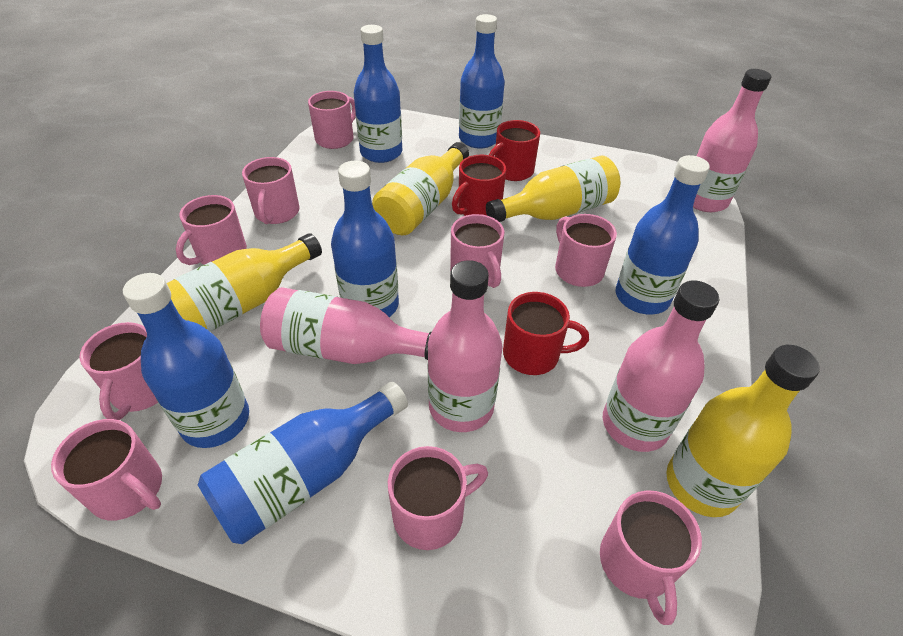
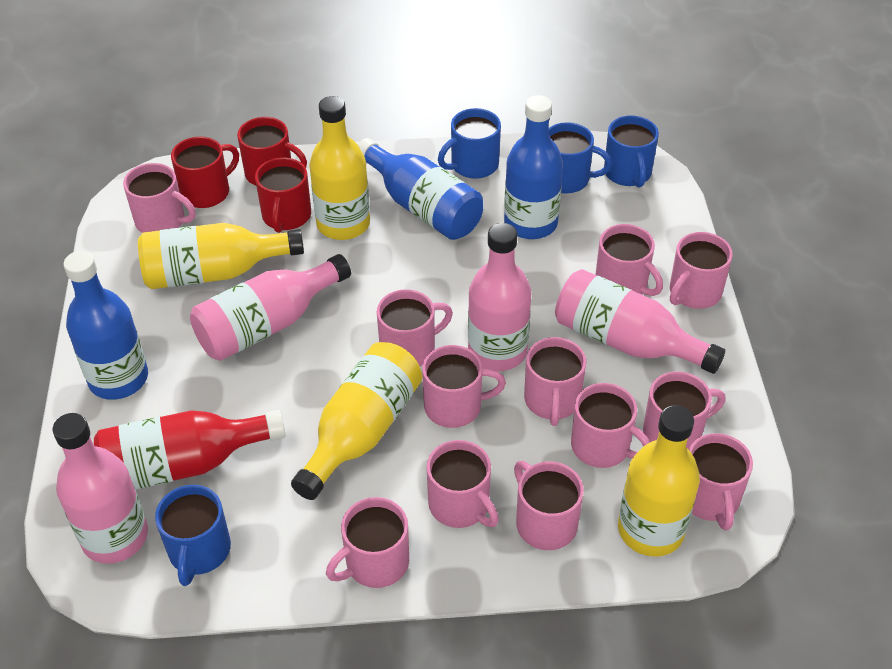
blue bottle: [123,273,249,448] [198,382,408,544] [331,161,399,317] [354,25,402,163] [459,14,505,148] [616,155,710,315] = 6 -> [63,251,148,400] [358,138,483,240] [504,95,563,239] = 3
blue mug: none = 0 -> [155,485,231,586] [438,108,501,179] [549,122,612,194] [604,115,659,188] = 4
pink mug: [51,419,162,521] [80,322,158,420] [176,195,247,265] [242,157,300,224] [308,91,356,149] [388,446,488,550] [450,214,505,288] [555,214,617,287] [600,490,702,625] = 9 -> [123,163,196,233] [326,497,409,588] [377,289,453,367] [422,345,506,428] [427,440,499,528] [514,461,584,550] [524,337,586,426] [571,383,650,468] [595,224,663,296] [643,371,726,450] [670,232,733,309] [689,433,753,530] = 12
red bottle: none = 0 -> [94,410,286,490] = 1

